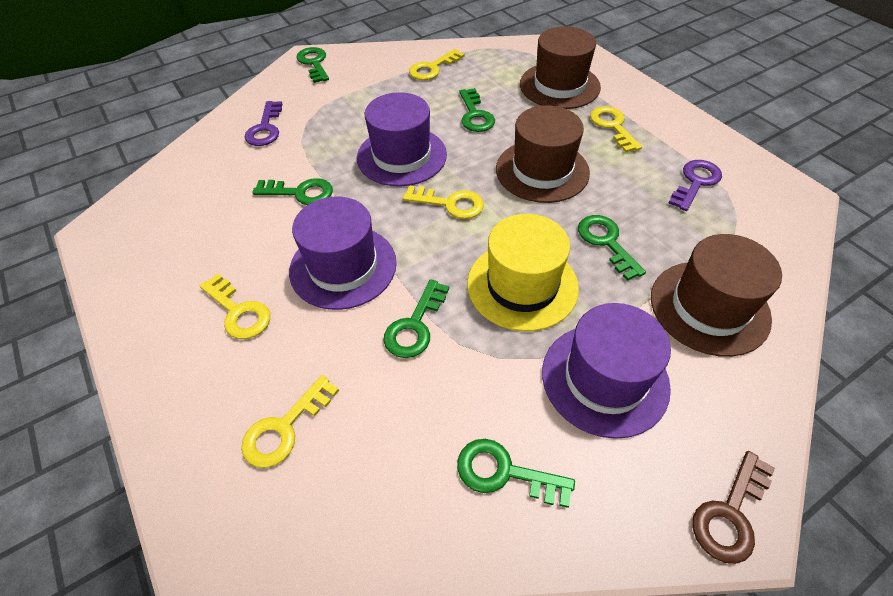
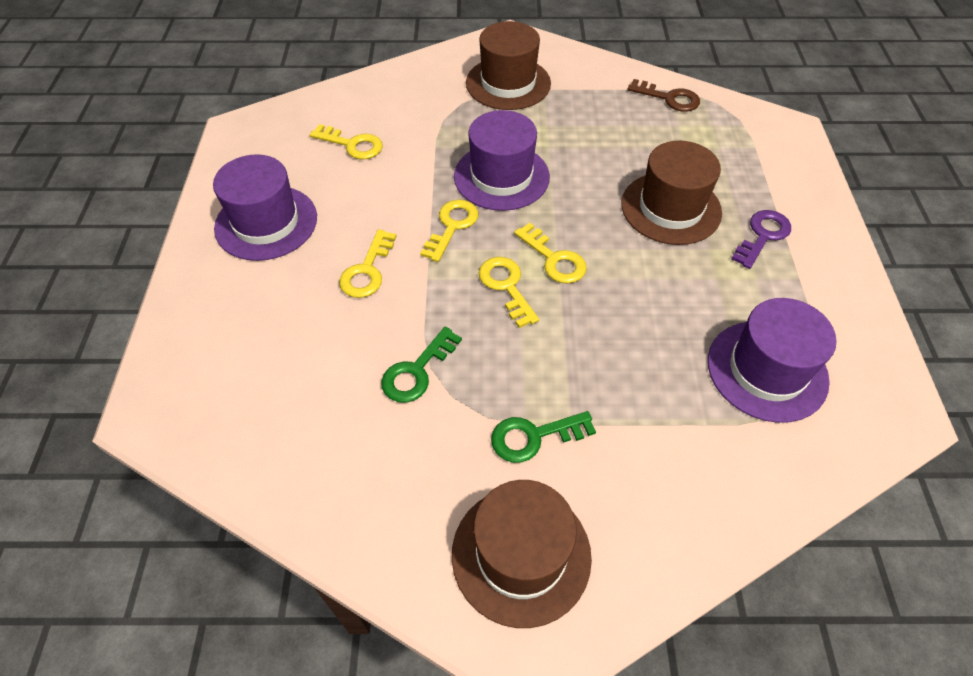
green key: [252,178,333,205] [297,47,329,83] [384,279,449,358] [457,439,575,508] [459,88,495,132] [578,215,646,281] = 6 -> [381,327,462,403] [491,411,596,463] = 2
purple key: [245,101,282,146] [669,160,722,211] = 2 -> [732,210,791,269] = 1
yellow hat: [467,214,579,331] = 1 -> none = 0

